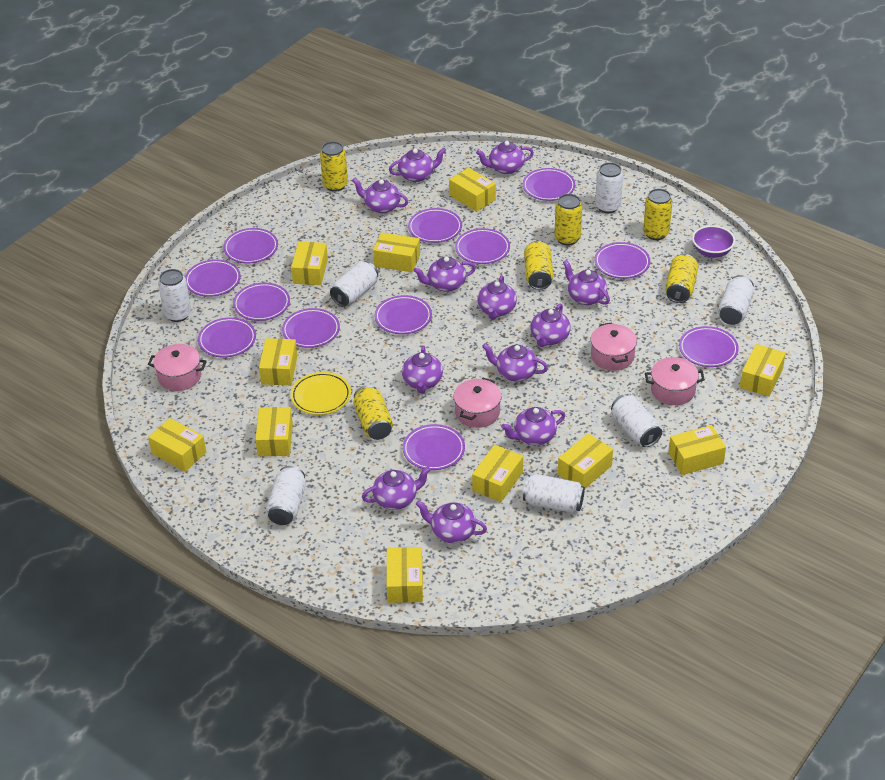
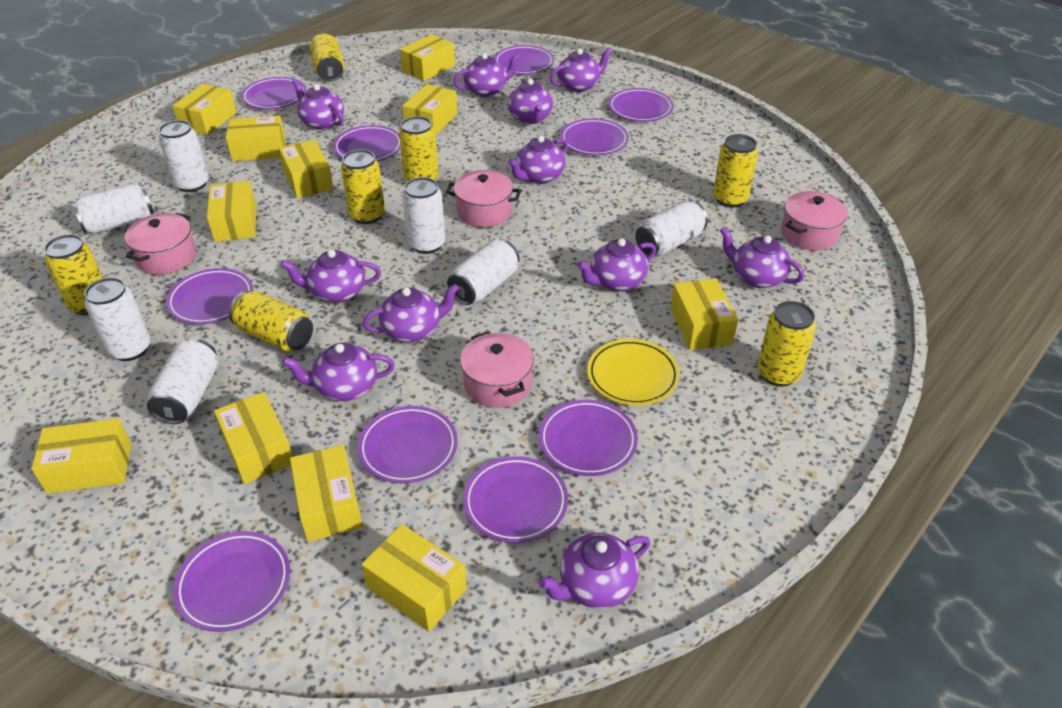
purple bowl: [692,225,735,258] = 1 -> none = 0
purple plate: [185,259,241,297] [198,317,256,357] [223,228,278,263] [233,283,290,321] [282,308,340,348] [375,295,432,334] [403,424,465,470] [408,208,462,243] [455,228,510,264] [523,168,575,201] [595,242,650,279] [679,326,739,367] = 12 -> [166,268,253,324] [173,531,290,632] [241,77,306,109] [333,125,401,162] [358,406,458,483] [463,456,568,543] [494,45,554,74] [539,400,638,476] [560,118,629,155] [609,88,674,122] = 10
purple teapot: [352,178,408,213] [362,466,431,510] [389,148,446,182] [402,345,443,393] [413,257,476,292] [416,500,487,543] [476,141,534,174] [477,275,517,320] [482,344,548,382] [501,407,565,445] [530,304,571,347] [563,260,610,305] = 12 -> [281,249,381,303] [282,343,395,401] [292,79,344,130] [363,284,459,342] [453,53,520,97] [508,79,553,124] [508,136,568,184] [539,533,650,609] [550,47,612,92] [577,238,656,291] [720,227,804,288] = 11
yellow can: [320,141,348,192] [353,385,393,440] [524,241,553,290] [554,194,582,246] [643,189,673,240] [665,254,698,303] = 6 -> [44,234,102,315] [229,291,313,352] [309,34,344,81] [341,149,385,224] [399,116,439,182] [713,134,758,208] [757,301,816,387] = 7

